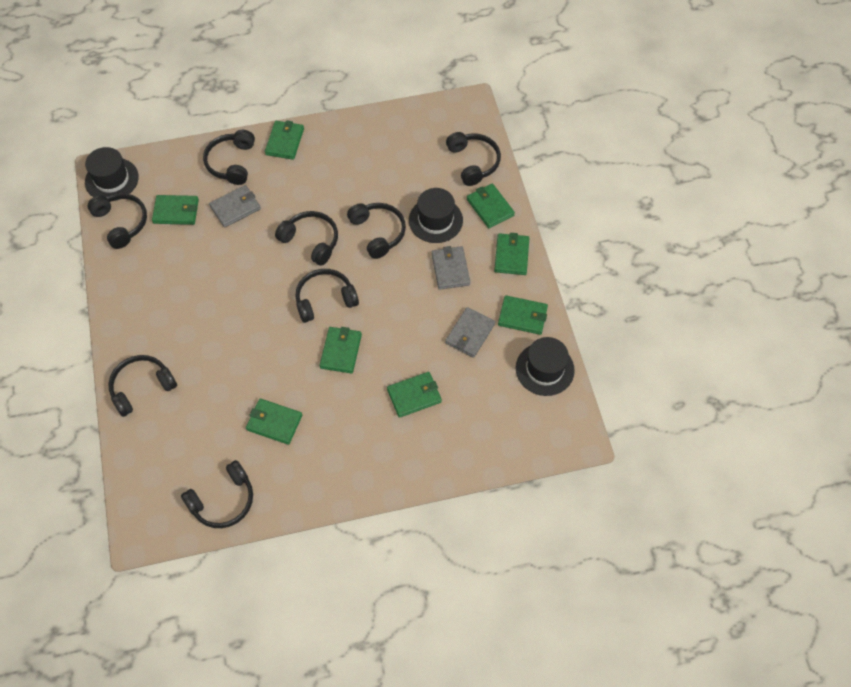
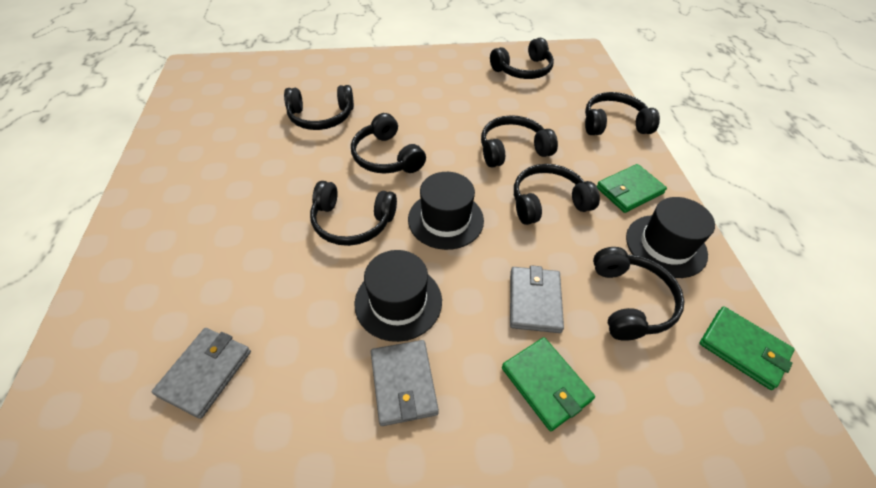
green wallet: [152,195,199,225] [246,399,302,445] [265,120,304,160] [320,327,362,374] [387,372,442,418] [467,183,515,228] [494,233,529,275] [498,295,548,335] = 8 -> [502,337,595,431] [597,164,667,213] [699,306,795,390] = 3

